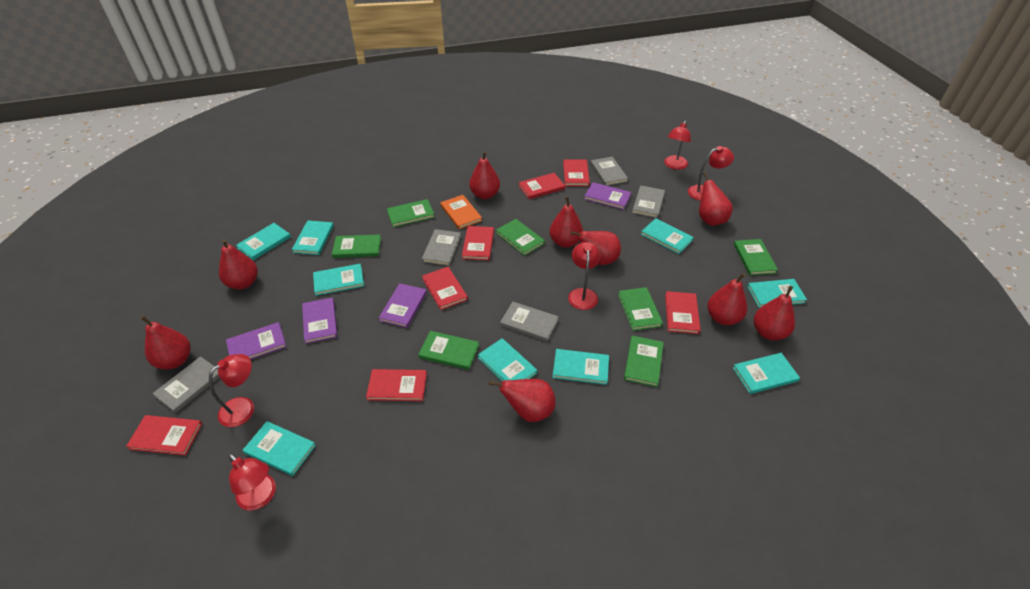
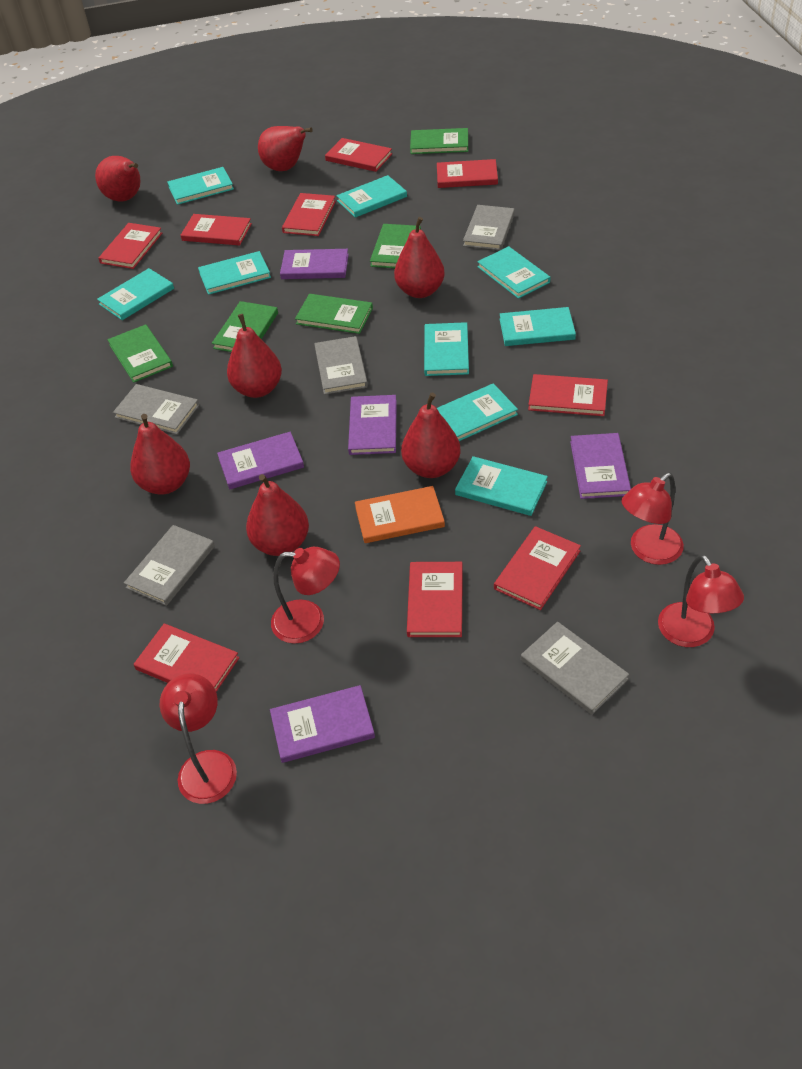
green book: [332,234,381,258] [387,199,435,227] [418,331,479,370] [496,219,545,256] [618,287,663,331] [624,336,664,387] [734,239,778,275] = 7 -> [108,324,173,383] [212,301,278,352] [295,294,373,334] [370,224,421,268] [410,128,468,154] = 5
purple book: [226,322,286,360] [302,297,338,344] [379,283,427,328] [584,182,631,210] = 4 -> [217,432,304,490] [270,685,375,763] [280,249,349,279] [348,395,397,455] [570,433,631,499] = 5
red book: [126,415,202,456] [366,369,427,401] [422,267,468,310] [462,226,494,260] [519,173,565,199] [563,159,590,186] [665,291,701,334] = 7 -> [98,223,162,269] [134,623,239,692] [181,214,252,246] [282,193,336,236] [325,138,392,172] [407,562,463,637] [437,159,498,188] [494,526,581,610] [528,374,608,416] = 9
red lamp: [209,354,254,427] [228,454,276,510] [568,242,601,310] [664,121,691,170] [688,146,734,201] = 5 -> [160,673,237,804] [271,547,340,644] [622,473,684,565] [658,555,744,647] = 4
red pear: [140,316,190,369] [219,239,258,289] [469,151,500,199] [489,379,556,422] [549,196,583,248] [571,231,621,265] [699,172,733,226] [708,273,747,325] [754,286,795,340] = 9 -> [95,156,140,201] [130,414,190,495] [227,314,282,398] [246,474,309,556] [258,126,313,171] [394,217,445,298] [401,393,460,478] = 7

